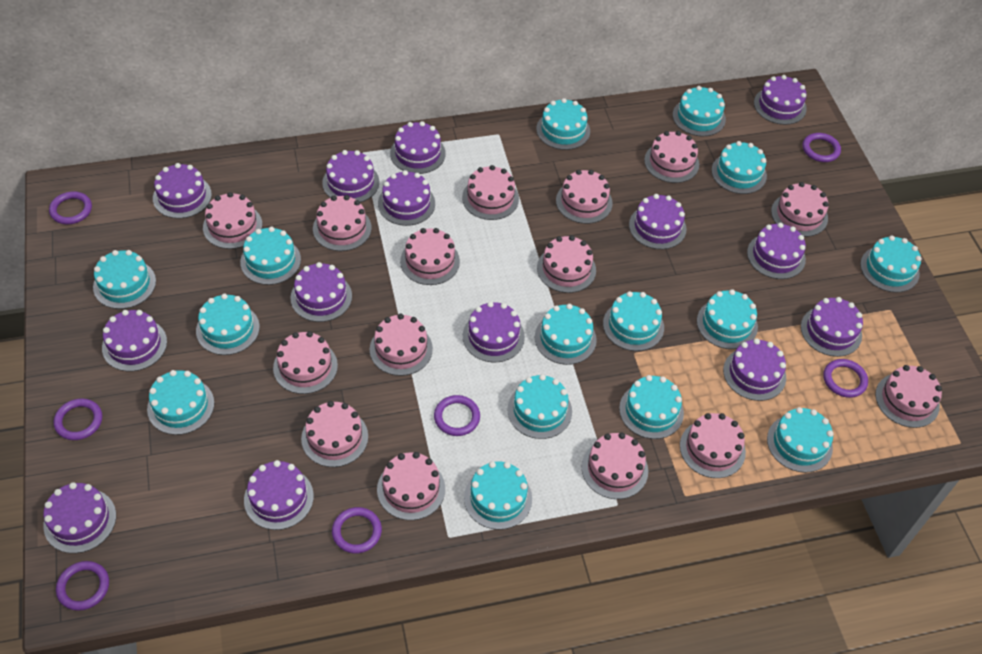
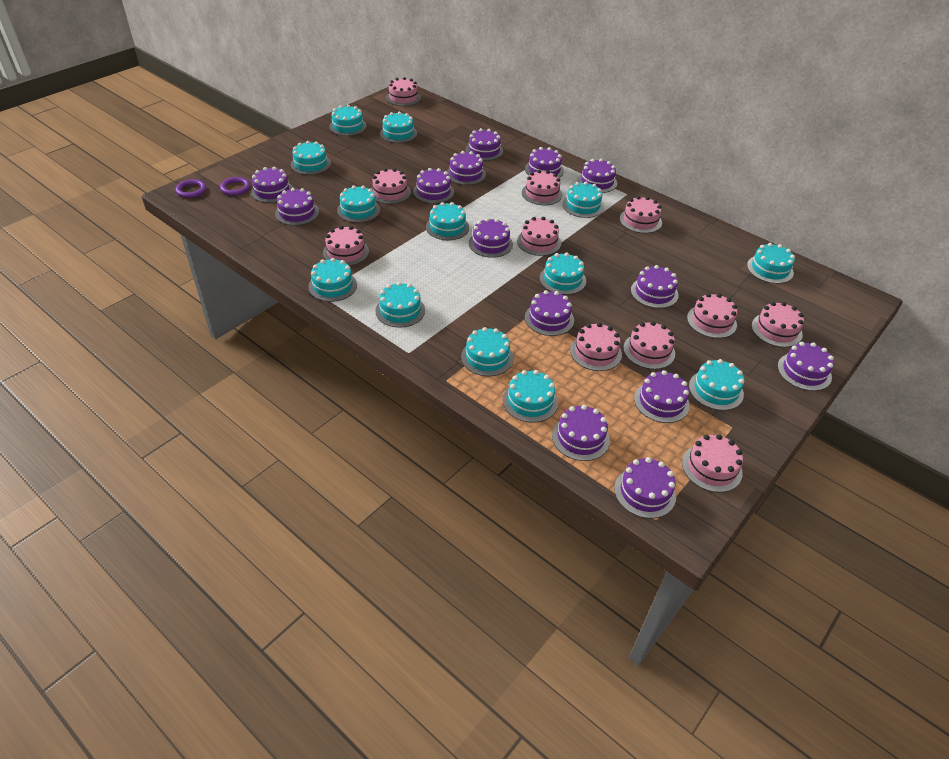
pink cake: [203,192,262,249] [273,331,338,394] [301,401,368,467] [313,195,372,251] [370,314,433,376] [377,452,445,520] [400,228,460,285] [462,165,519,220] [537,235,596,293] [556,170,613,224] [582,433,648,499] [644,131,699,183] [680,413,746,478] [771,182,829,237] [875,365,942,428] = 15 -> [323,226,369,266] [371,168,411,204] [386,77,421,106] [517,217,561,256] [522,170,562,205] [570,323,622,371] [620,196,662,233] [623,321,675,369] [682,434,743,493] [687,293,737,338] [752,302,804,347] = 11
purple ring: [49,191,92,224] [54,398,102,440] [56,561,109,611] [332,507,382,554] [434,395,480,436] [803,133,841,162] [823,359,868,398] = 7 -> [175,179,206,198] [220,177,250,196] = 2
turquoise cake: [93,250,156,309] [147,370,214,435] [196,294,260,355] [240,227,301,285] [464,461,532,530] [507,374,572,439] [535,304,597,365] [536,98,590,150] [603,291,664,351] [619,375,684,439] [673,86,726,136] [697,289,758,349] [711,141,767,194] [767,407,833,473] [860,235,922,293] = 15 -> [291,141,331,175] [308,258,357,302] [329,105,367,136] [337,185,380,223] [375,282,425,328] [380,112,417,143] [426,202,469,240] [461,327,514,376] [503,370,558,423] [540,253,586,295] [562,182,604,218] [689,359,744,410] [747,243,795,284] = 13

